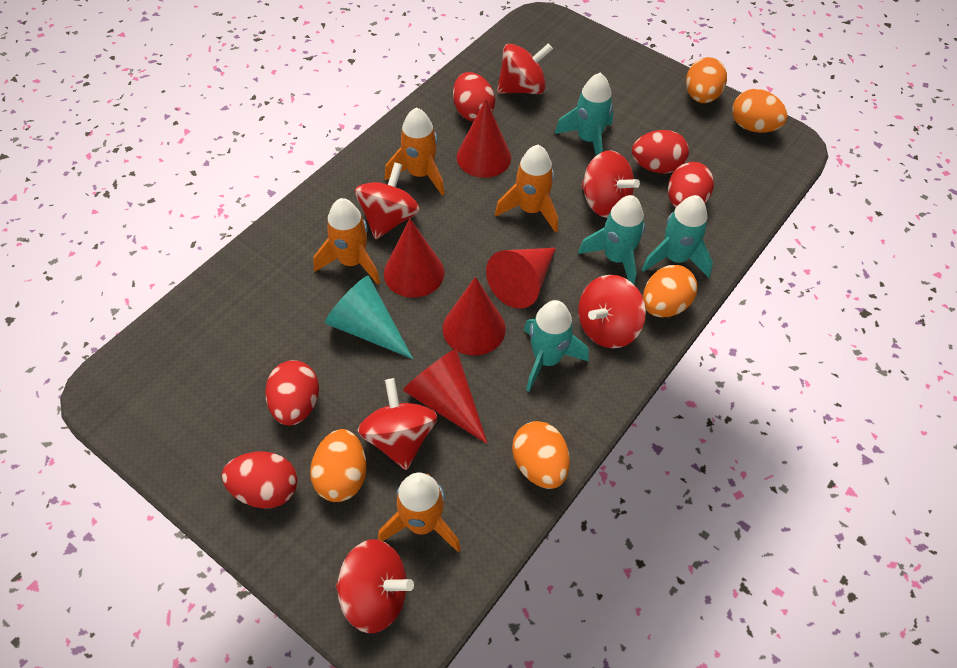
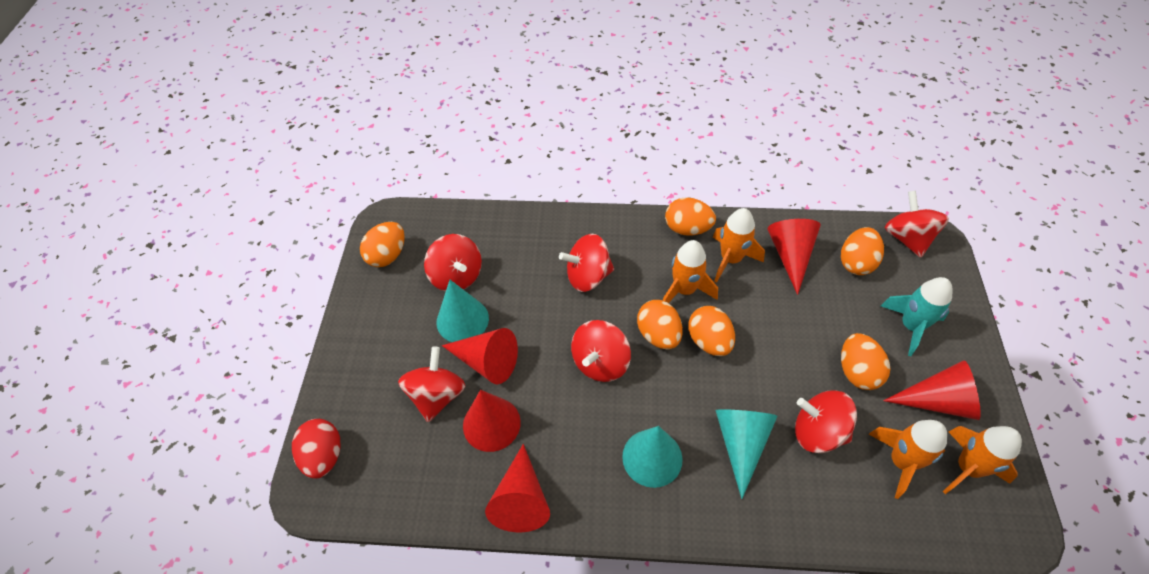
orange egg: [310,429,367,502] [512,421,570,489] [643,265,698,317] [686,57,727,103] [732,89,788,133] = 5 -> [360,222,405,267] [637,300,683,349] [665,197,716,236] [688,306,735,356] [841,227,884,275] [841,333,890,390] = 6
red egg: [222,452,297,509] [265,360,319,425] [453,72,495,121] [632,130,689,173] [668,162,714,208] = 5 -> [292,419,341,479] = 1
turquoise cone: [325,276,413,359] = 1 -> [437,280,489,342] [622,426,683,488] [715,409,778,499] = 3
turquoise rocket: [524,300,589,392] [555,73,613,156] [578,195,645,284] [642,195,713,278] = 4 -> [881,277,952,356] = 1

